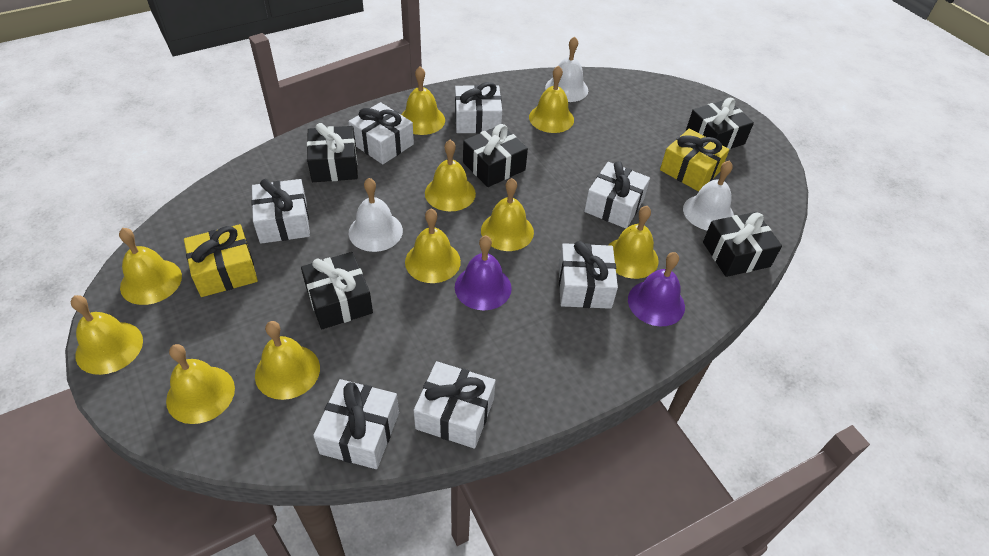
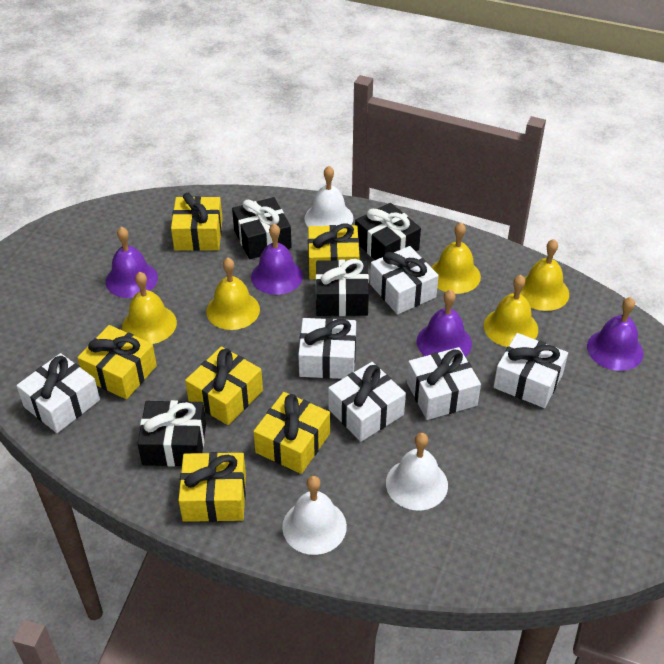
black gift: [301,252,373,329] [307,123,358,182] [463,124,528,187] [686,98,754,150] [703,212,782,277] = 5 -> [137,400,206,467] [232,197,292,259] [316,259,369,316] [355,203,421,260] = 4
purple bell: [455,235,512,310] [628,252,685,326] = 2 -> [106,227,158,298] [251,224,303,295] [417,290,472,357] [587,297,643,371] = 4
white gift: [251,179,310,244] [313,379,399,469] [348,102,414,164] [414,361,496,449] [455,82,502,134] [558,241,618,309] [584,161,650,229] = 7 -> [16,353,100,433] [298,318,356,379] [328,362,406,442] [370,246,439,314] [407,347,481,420] [493,333,568,408] = 6
yellow bell: [70,295,143,375] [119,228,182,305] [166,344,235,424] [255,321,320,400] [401,67,445,135] [405,209,461,283] [425,140,476,211] [481,178,534,251] [529,66,574,133] [609,206,659,279] = 10 -> [122,272,177,344] [206,258,260,330] [431,223,481,294] [484,275,538,347] [520,239,569,311] = 5
yellow gift: [184,224,258,297] [660,129,729,192] = 2 -> [77,325,157,399] [171,193,223,251] [178,452,246,522] [185,346,263,425] [253,392,330,474] [308,223,360,279] = 6

